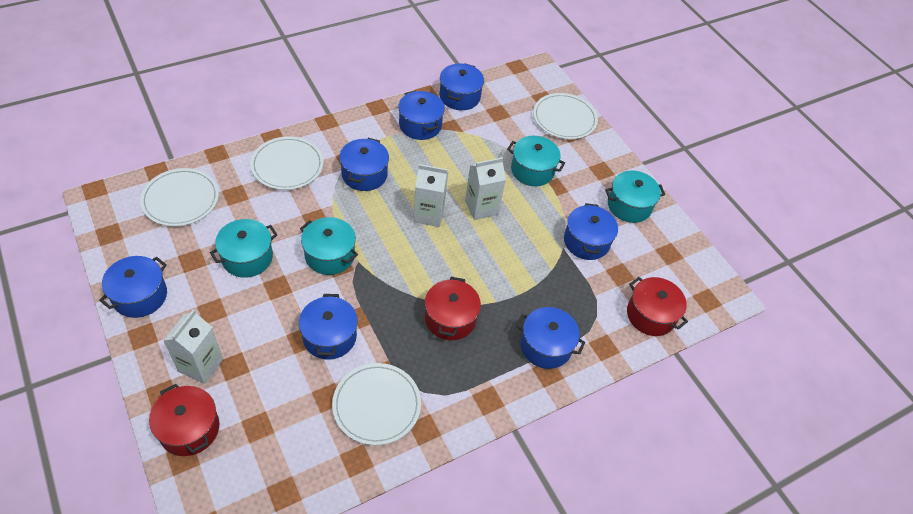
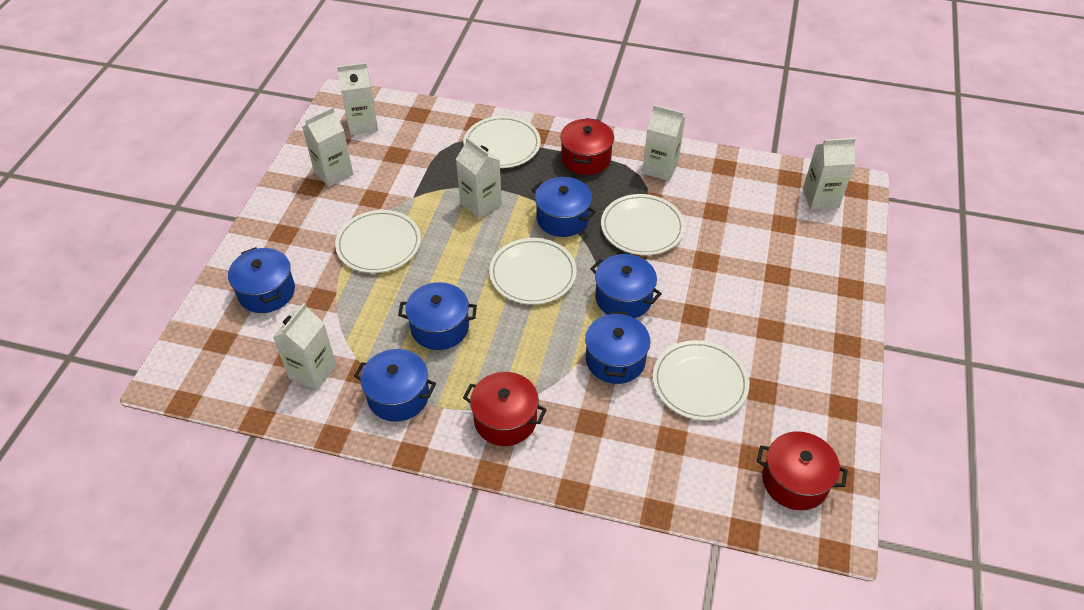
blue pot: [99,256,167,318] [299,294,358,360] [339,138,389,191] [398,90,445,140] [440,63,484,110] [516,307,585,369] [564,203,618,260] = 7 -> [228,247,295,313] [354,349,436,422] [398,282,477,350] [531,177,596,237] [585,311,650,384] [590,254,662,318] = 6
turquoise pot: [210,219,278,278] [300,217,358,275] [507,136,565,186] [605,171,665,223] = 4 -> none = 0
white carton: [163,309,223,384] [413,164,448,227] [465,157,506,220] = 3 -> [273,303,336,390] [302,107,353,187] [337,63,378,135] [456,137,502,219] [642,105,685,181] [803,138,856,210] = 6
white plate: [140,168,219,226] [250,136,323,190] [332,363,421,445] [533,93,598,139] = 4 -> [335,210,421,273] [463,116,541,168] [489,238,577,305] [601,194,685,255] [653,340,749,421] = 5

